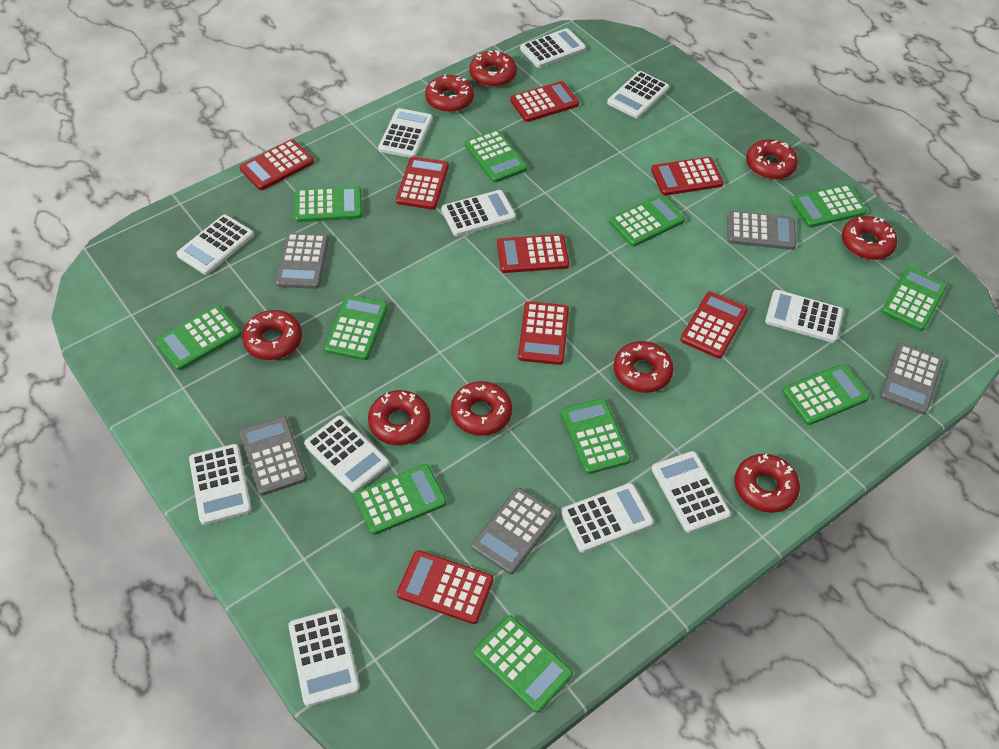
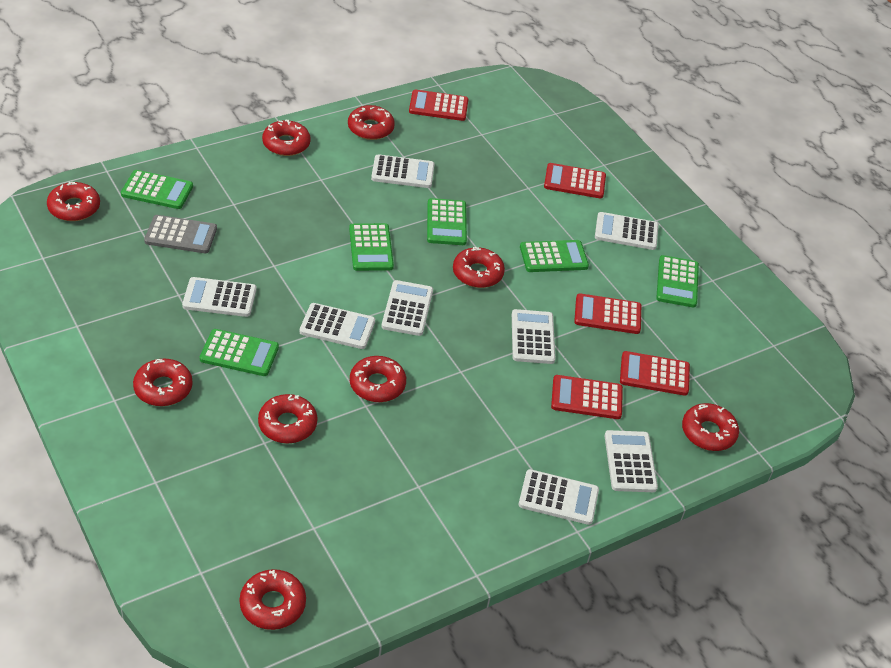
green calculator: [156,306,241,370] [294,186,362,222] [324,295,388,360] [354,464,446,535] [465,130,527,183] [474,615,573,713] [561,398,631,474] [609,195,685,247] [782,364,869,425] [791,184,867,227] [881,267,947,331] = 11 -> [121,170,193,209] [200,329,279,376] [349,223,394,271] [427,198,467,245] [520,240,589,272] [656,255,699,307] = 6
grey calculator: [239,416,307,496] [276,232,329,289] [471,488,557,574] [727,211,796,250] [880,343,943,415] = 5 -> [144,215,217,253] = 1
red calculator: [240,139,314,190] [396,156,449,209] [397,550,493,624] [497,234,569,273] [510,81,579,122] [518,301,569,365] [651,157,724,196] [680,292,748,358] = 8 -> [409,90,468,121] [544,163,606,199] [551,375,623,419] [574,293,641,334] [620,351,690,396] = 5
white calculator: [176,215,254,275] [189,444,252,525] [288,608,360,706] [304,415,390,493] [378,108,433,158] [441,190,516,236] [520,28,586,68] [560,483,654,553] [607,71,669,119] [652,451,731,533] [765,290,843,343] = 11 -> [182,277,257,317] [300,303,375,349] [371,154,435,188] [381,280,433,336] [512,309,555,364] [519,469,599,525] [595,212,659,250] [605,430,658,492] = 8

